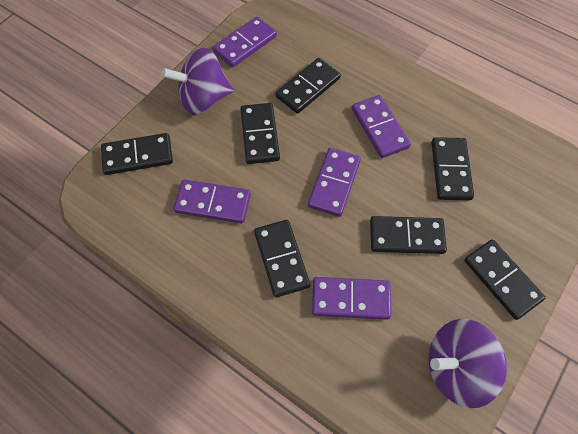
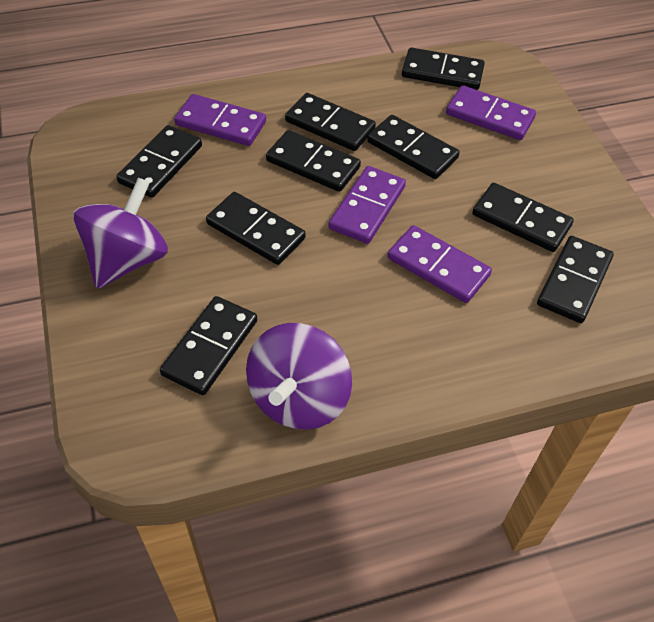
black domino: [101,133,173,175] [240,103,280,164] [254,220,310,298] [276,58,341,114] [370,216,447,254] [431,137,474,200] [464,240,546,320] = 7 -> [116,125,202,198] [160,296,257,395] [206,192,306,265] [266,130,361,192] [285,93,376,151] [367,115,460,179] [402,48,485,90] [472,183,574,252] [537,236,614,323] = 9
purple domino: [174,180,251,224] [213,16,277,67] [308,148,361,217] [312,277,391,320] [352,95,411,158] = 5 -> [174,94,266,146] [328,166,406,244] [387,225,492,303] [446,85,536,140] = 4

